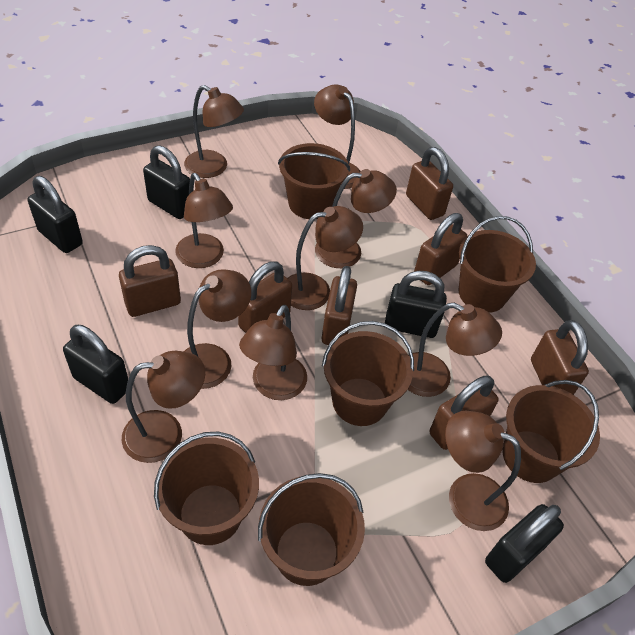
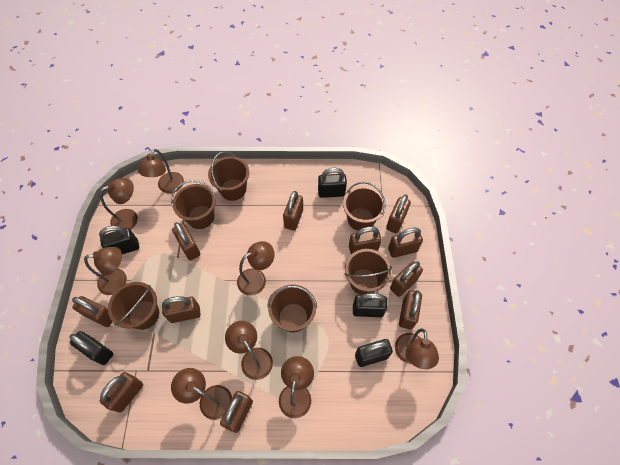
brown lamp: [122,351,205,463] [175,173,233,268] [184,85,244,178] [184,269,251,389] [239,305,307,400] [287,206,363,310] [314,85,361,189] [315,169,397,268] [408,303,502,397] [445,411,521,531] = 10 -> [84,247,127,295] [100,178,138,230] [138,149,184,193] [171,368,232,420] [225,321,273,380] [237,241,275,296] [279,356,314,418] [395,329,439,369] = 8
brown padlock: [119,245,181,317] [238,262,292,333] [321,266,357,345] [406,147,453,220] [414,213,467,285] [430,375,499,450] [531,320,589,395] = 7 -> [72,296,112,327] [100,372,143,413] [162,296,201,323] [172,222,200,261] [220,391,253,433] [283,191,303,231] [349,226,382,254] [386,194,411,233] [388,228,423,258] [390,261,423,297] [399,290,422,329] = 11

